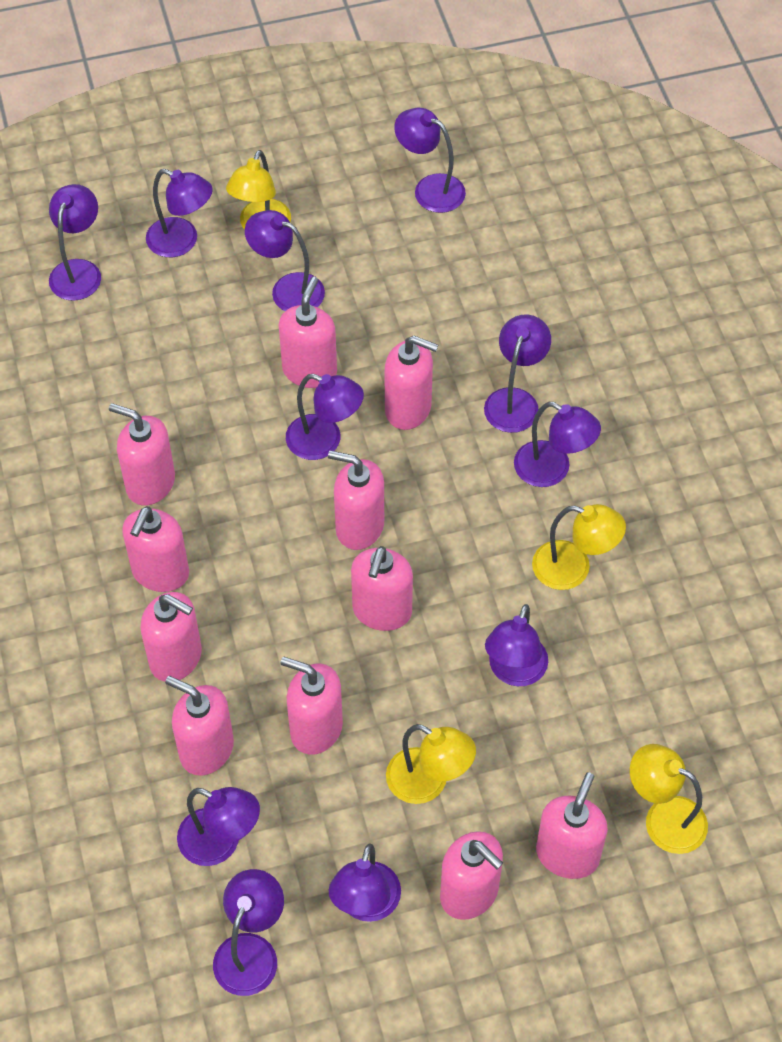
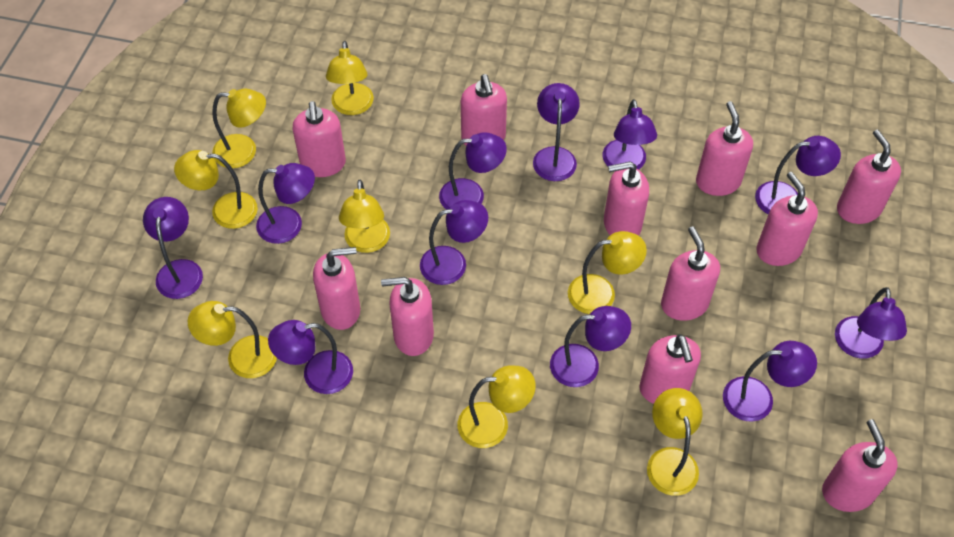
yellow lamp: [226,150,291,230] [386,724,476,804] [532,504,626,590] [630,744,708,854] = 4 -> [174,150,258,229] [188,301,277,378] [212,88,266,168] [326,41,374,115] [339,180,390,253] [457,366,536,448] [568,231,647,314] [647,388,702,496] = 8

